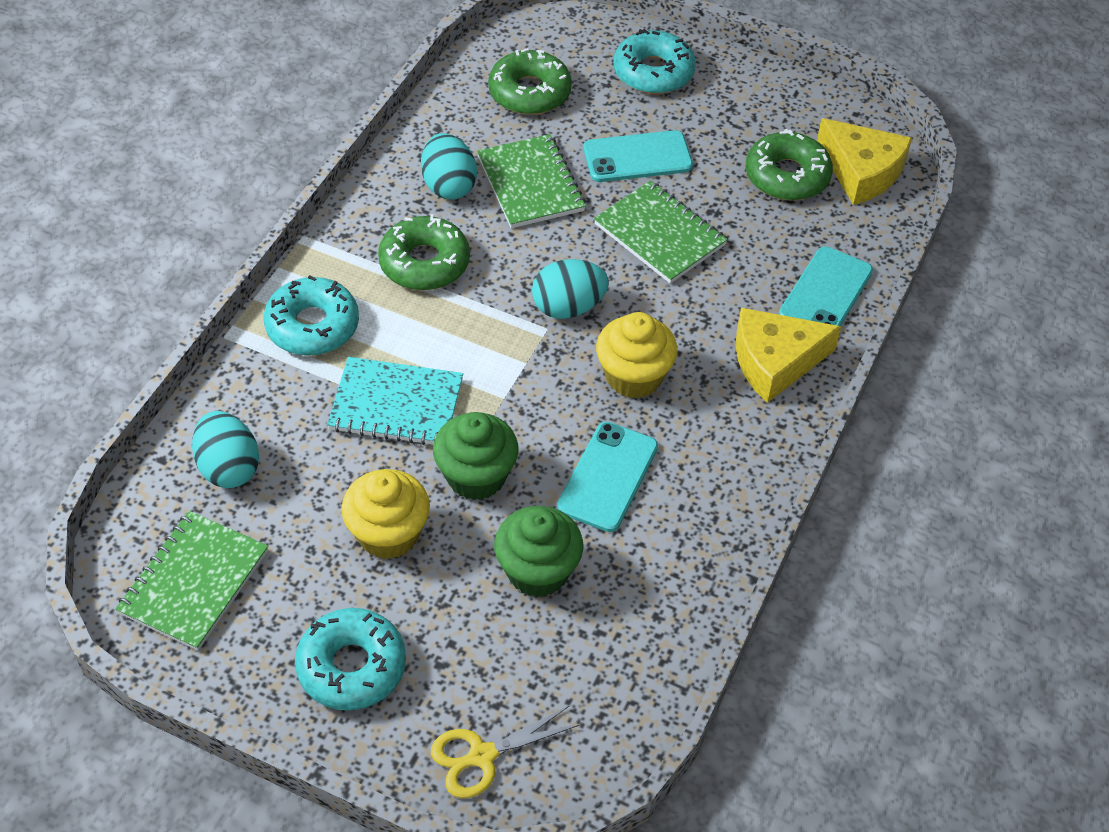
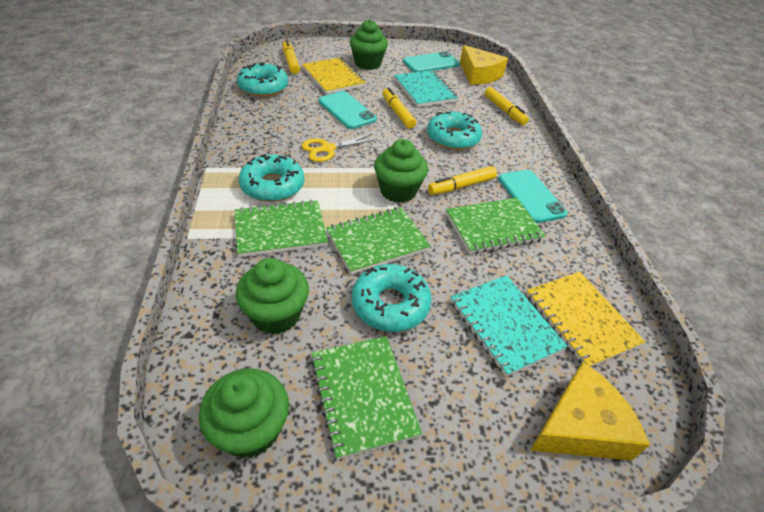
green cupcake: [433,412,518,500] [494,506,583,597] = 2 -> [199,368,289,458] [236,258,309,335] [349,19,388,70] [374,139,428,203] = 4
green donut: [378,214,470,290] [488,48,572,115] [746,129,833,201] = 3 -> none = 0
green notebook: [115,511,268,651] [477,134,586,228] [594,181,728,284] = 3 -> [234,200,328,257] [310,336,422,460] [326,207,431,274] [446,198,546,254] = 4
turquoise donut: [264,275,359,356] [295,608,406,710] [613,29,696,94] = 3 -> [237,62,288,97] [239,154,305,202] [352,264,432,332] [427,111,482,150] = 4
turquoise egg: [192,411,259,488] [421,133,477,200] [532,259,609,319] = 3 -> none = 0
turquoise notebook: [327,357,463,445] = 1 -> [394,70,458,107] [450,276,568,377] = 2
yellow cupcake: [341,469,430,559] [596,312,678,399] = 2 -> none = 0
yellow marker: none = 0 -> [282,40,300,74] [382,87,416,129] [428,166,497,195] [485,87,529,125] = 4
yellow notebook: none = 0 -> [302,58,366,94] [526,272,645,367] = 2

